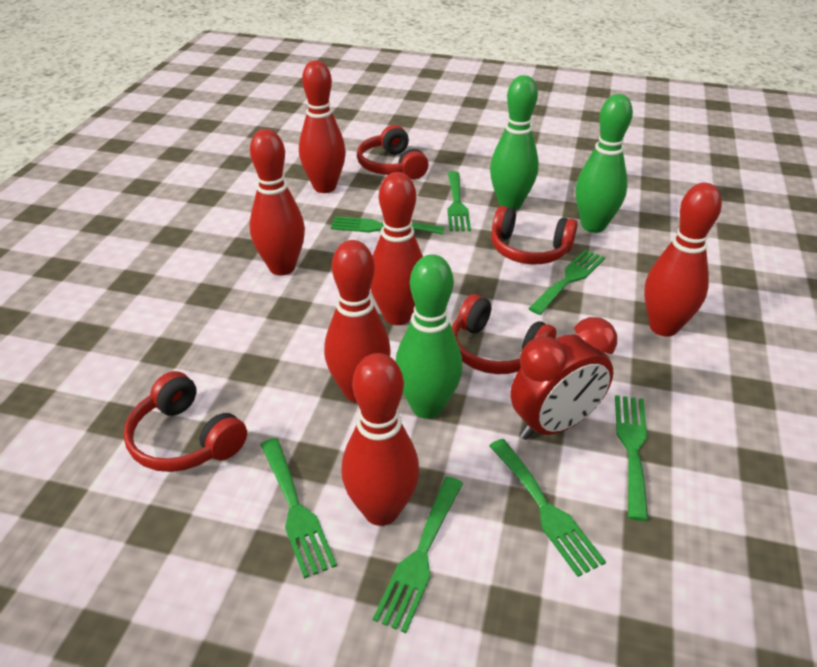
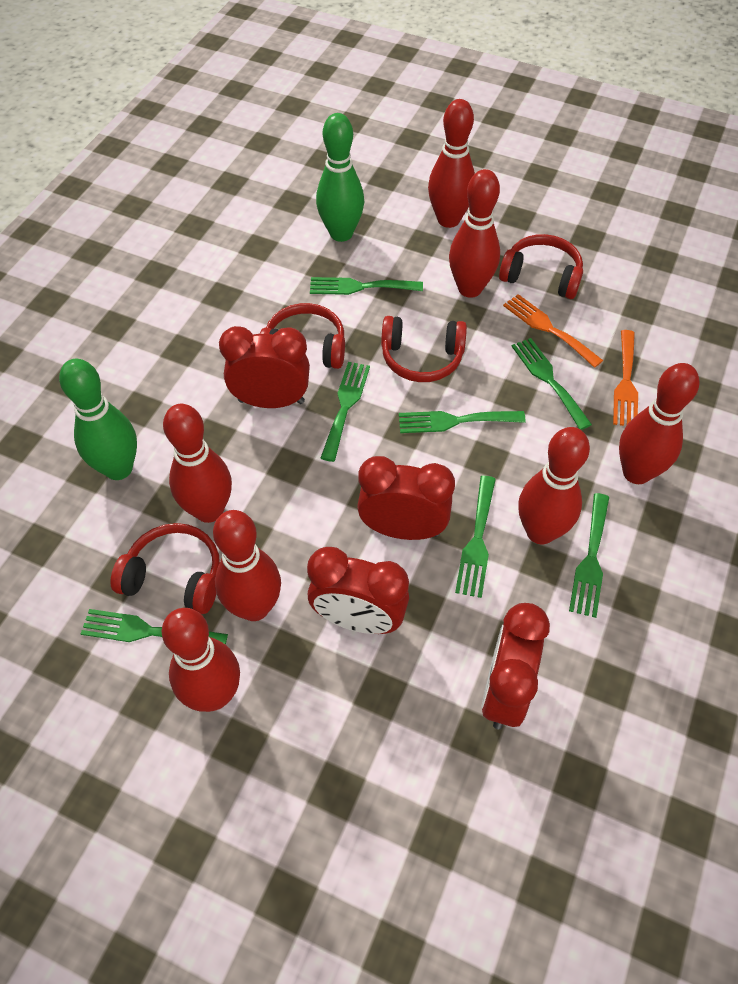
green bowling pin: [396,254,462,419] [490,75,539,210] [576,94,633,233] = 3 -> [59,358,137,480] [316,113,364,242] = 2
orange fork: none = 0 -> [503,294,603,368] [613,330,638,426] = 2
red bowling pin: [250,129,305,276] [299,60,346,193] [324,240,391,403] [341,353,419,526] [370,172,423,325] [644,183,722,337] = 6 -> [162,608,240,712] [163,404,232,523] [213,510,281,621] [428,99,475,228] [449,169,500,298] [518,427,590,544] [619,363,699,484] = 7
red clock: [510,317,617,440] = 1 -> [219,326,310,408] [307,547,409,634] [357,456,455,540] [481,603,550,729] = 4

